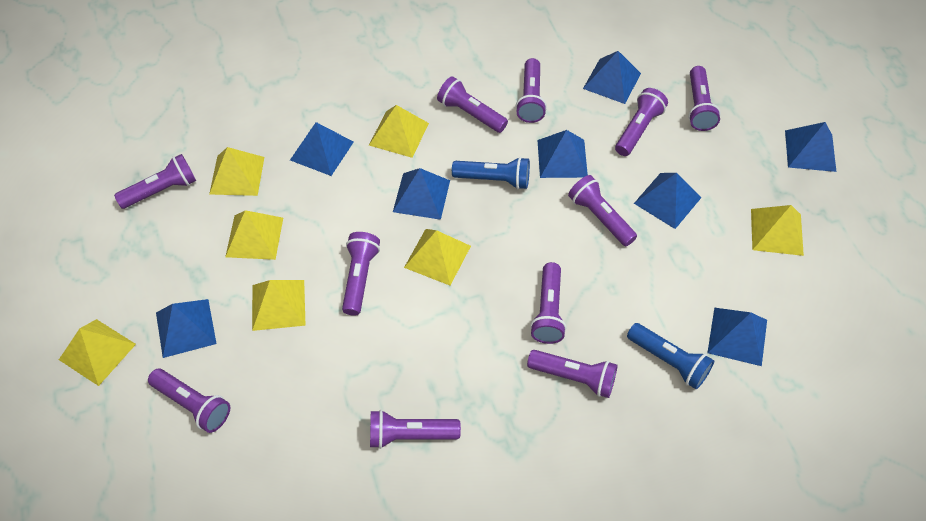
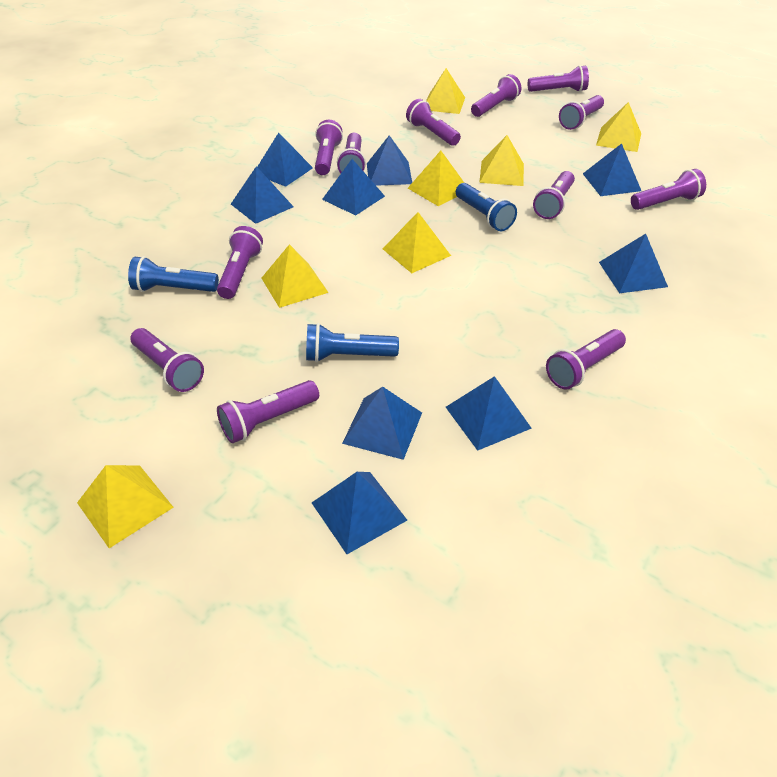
blue flashlight: [452,157,530,190] [627,323,714,389] = 2 -> [128,256,219,292] [306,323,399,362] [456,183,517,231] = 3
blue pyramid: [156,299,217,358] [290,122,353,176] [393,168,450,220] [538,130,588,178] [583,51,641,104] [634,173,701,229] [707,308,767,366] [785,122,836,172] = 8 -> [231,166,294,224] [257,132,313,187] [312,472,407,554] [322,159,385,216] [342,387,422,460] [367,135,412,186] [446,376,532,451] [583,143,641,196] [599,234,668,293] = 9
purple flashlight: [114,154,196,209] [148,369,230,433] [342,232,380,316] [370,410,461,449] [437,76,508,133] [516,58,547,123] [527,350,618,398] [530,262,566,344] [568,175,637,246] [615,88,668,156] [688,66,721,131] = 11 -> [131,328,204,392] [217,226,263,299] [217,380,319,443] [315,120,343,175] [337,133,366,173] [406,99,461,146] [471,74,522,117] [528,65,589,92] [533,171,575,219] [546,329,626,389] [559,95,604,130] [631,169,706,210] = 12

